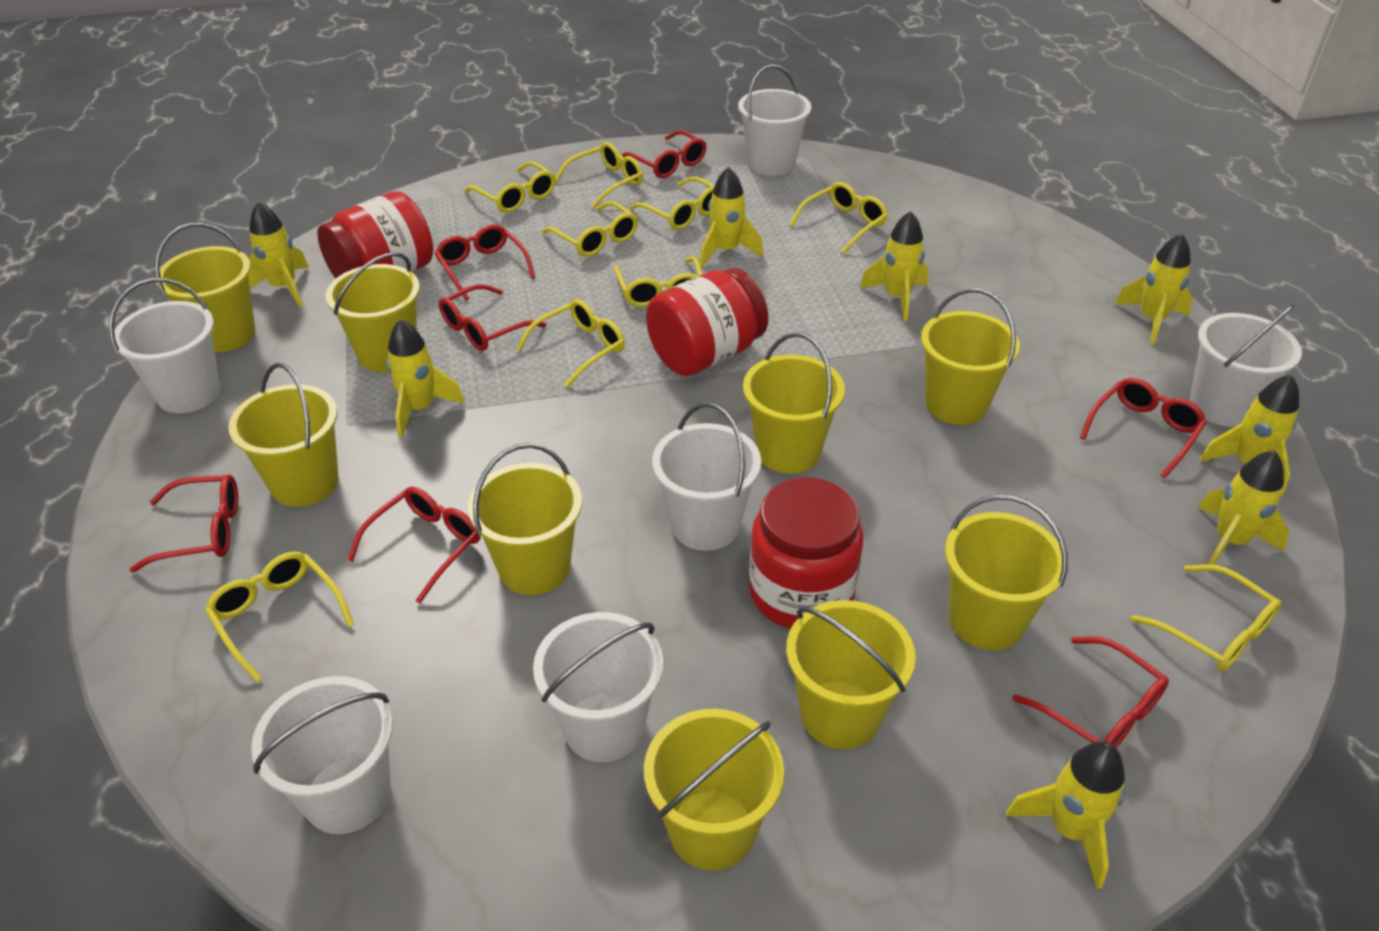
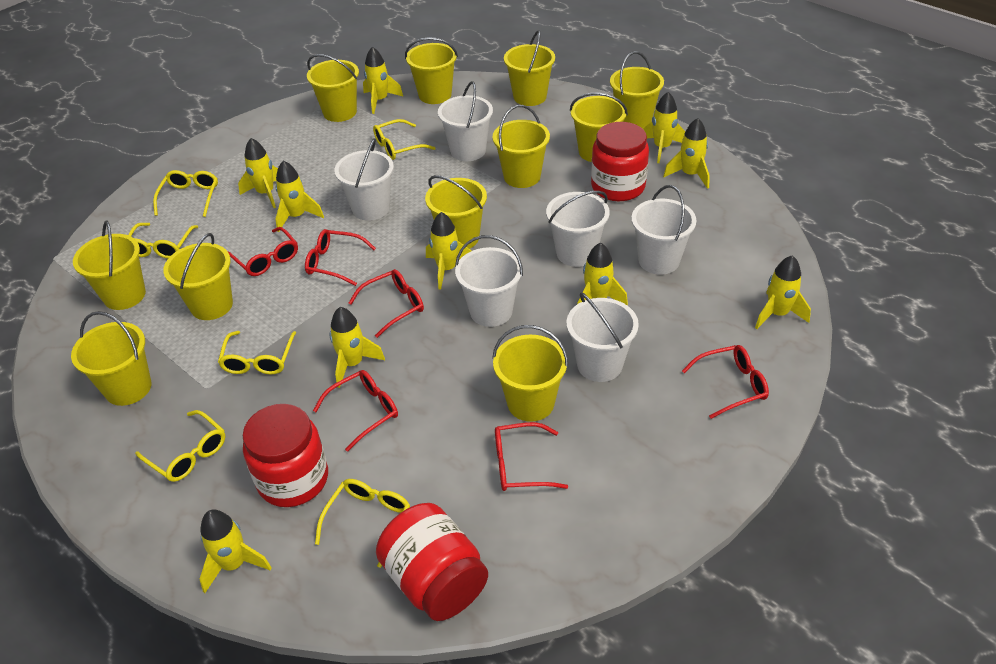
red glasses: [129,474,238,572] [347,487,480,604] [435,224,535,301] [439,284,546,351] [621,130,706,178] [1012,637,1169,748] [1080,378,1207,478] = 7 -> [228,227,298,276] [305,229,376,286] [313,370,398,452] [349,269,424,338] [495,422,568,491] [682,345,769,419] = 6
yellow bucket: [155,223,255,352] [228,363,339,507] [326,252,420,372] [468,443,582,595] [644,709,784,871] [743,333,845,474] [786,600,916,749] [921,288,1020,425] [945,494,1068,650] = 9 -> [71,311,151,406] [73,221,146,310] [163,233,233,320] [307,54,359,122] [405,37,458,104] [425,175,487,249] [492,325,568,422] [493,105,550,188] [504,30,555,106] [570,93,628,162] [610,51,664,129] = 11
yellow glasses: [205,551,354,682] [464,161,555,213] [516,299,625,388] [542,201,638,257] [555,142,643,208] [614,256,703,307] [629,177,715,230] [789,182,888,254] [1131,564,1281,671] = 9 -> [128,223,198,259] [135,410,225,482] [153,170,218,217] [218,331,296,374] [315,479,410,568] [373,119,435,160] = 6
yellow rocket: [248,202,309,306] [386,319,465,438] [700,167,763,267] [860,211,929,321] [1006,741,1125,889] [1115,234,1193,345] [1198,450,1289,564] [1200,375,1299,496] = 8 -> [200,510,272,593] [238,138,278,208] [275,160,324,232] [329,307,385,388] [363,47,403,114] [426,212,472,290] [577,242,628,306] [643,92,685,163] [663,118,710,189] [755,255,811,329] = 10

